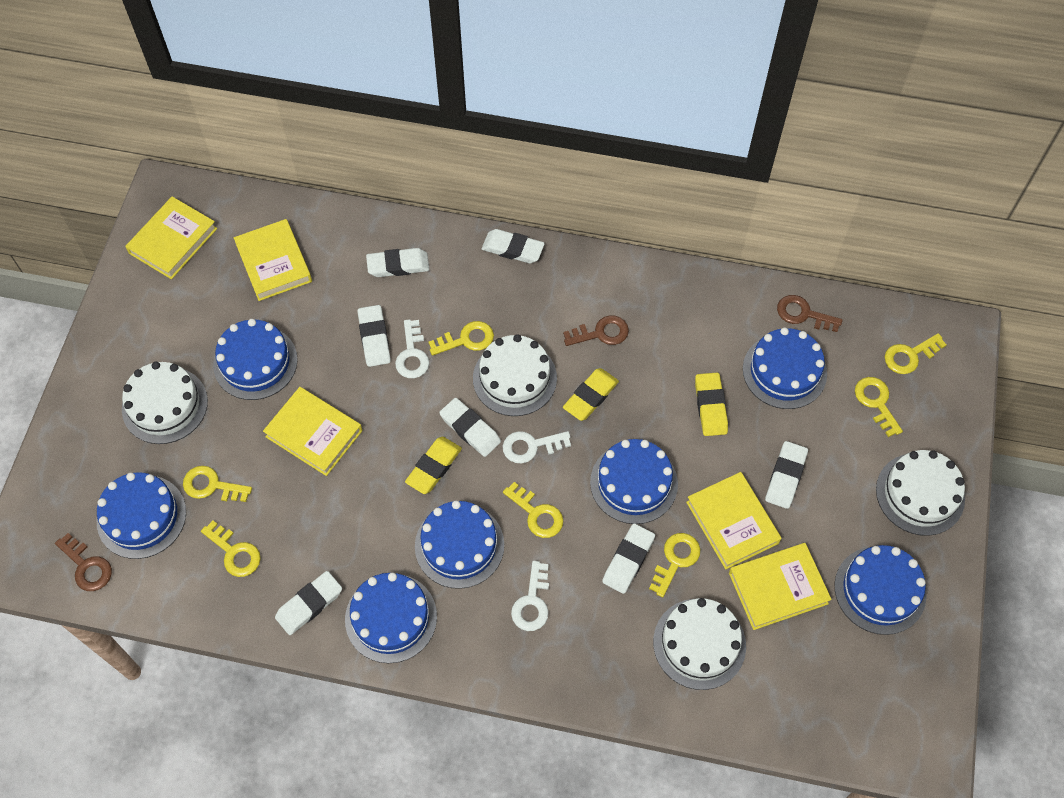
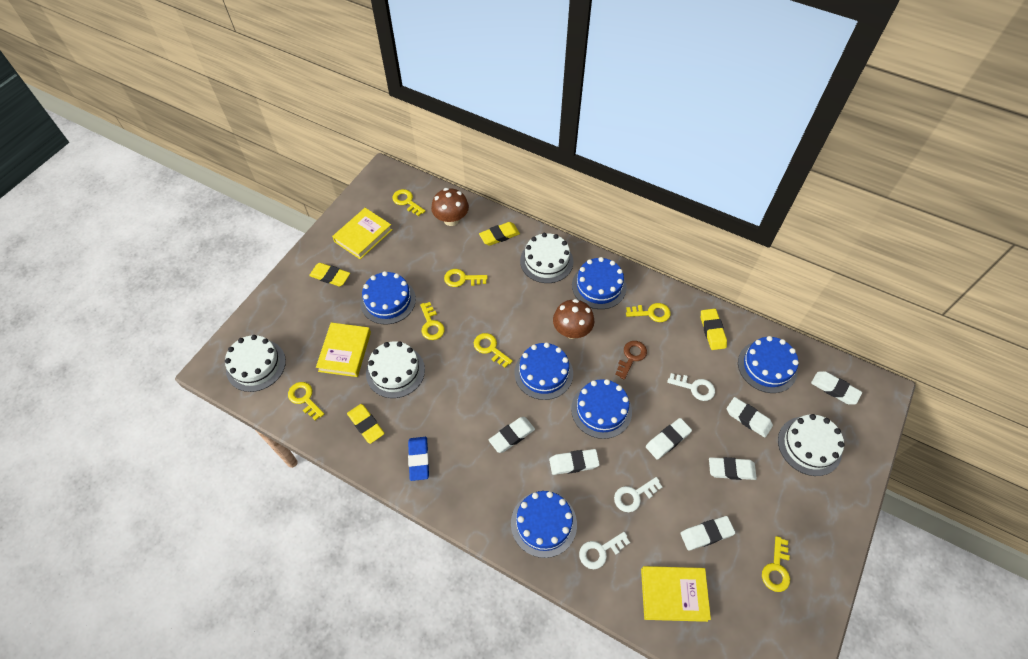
blue cake: [97,472,186,559] [213,319,298,400] [345,573,437,663] [415,501,504,589] [590,439,678,524] [743,327,827,409] [835,545,927,635] = 7 -> [360,271,416,324] [511,491,577,558] [514,342,573,400] [571,379,632,439] [572,257,627,309] [738,336,799,393] = 6
blue eraser: none = 0 -> [408,437,429,481] = 1
brown key: [55,533,112,591] [563,315,629,346] [777,295,843,332] = 3 -> [615,341,647,380] = 1
brown mushroom: none = 0 -> [431,188,469,226] [553,299,595,339] = 2
yellow book: [125,196,217,279] [234,219,312,301] [263,387,362,476] [686,472,782,569] [729,543,832,630] = 5 -> [316,323,371,377] [332,208,392,259] [641,566,711,622] = 3
yellow eraser: [405,437,462,494] [563,368,619,421] [695,373,728,436] = 3 -> [309,263,350,286] [347,404,384,444] [479,222,520,246] [701,309,727,350] = 4

